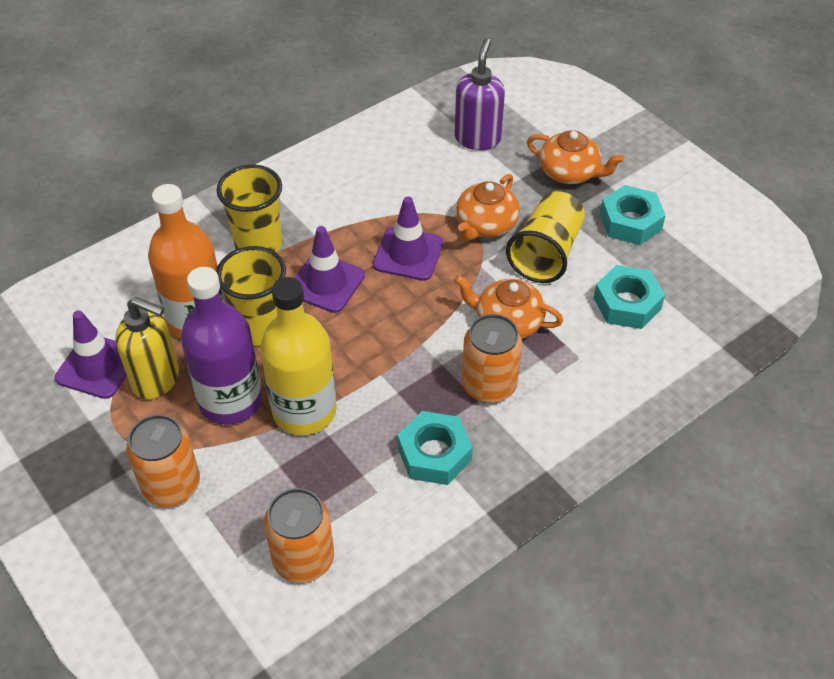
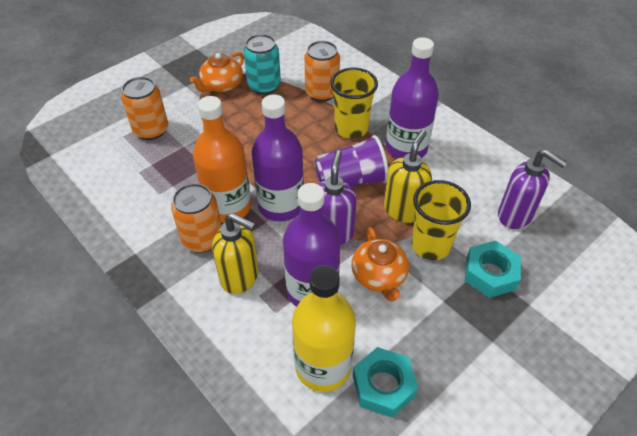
orange teapot: [454,275,563,339] [456,174,520,241] [527,130,624,184] = 3 -> [190,52,244,92] [351,227,409,302] = 2
purple bottle: [181,267,262,425] = 1 -> [252,94,304,221] [283,183,341,307] [386,37,439,159] = 3
purple cup: none = 0 -> [314,135,388,187] = 1
purple soap dispenser: [454,38,505,150] = 1 -> [318,150,357,245] [498,149,567,229] = 2
purple traffic cone: [55,311,126,399] [295,226,365,313] [373,197,443,281] = 3 -> none = 0
turquoise can: none = 0 -> [244,34,281,95] = 1
turquoise nut: [397,411,473,485] [594,265,665,329] [600,185,666,245] = 3 -> [353,347,418,418] [465,241,521,298] = 2
yellow cup: [216,246,286,346] [217,164,282,253] [506,191,585,283] = 3 -> [330,68,378,139] [411,180,471,260] = 2
yellow soap dispenser: [115,297,179,400] = 1 -> [212,213,259,294] [384,130,432,223] = 2

